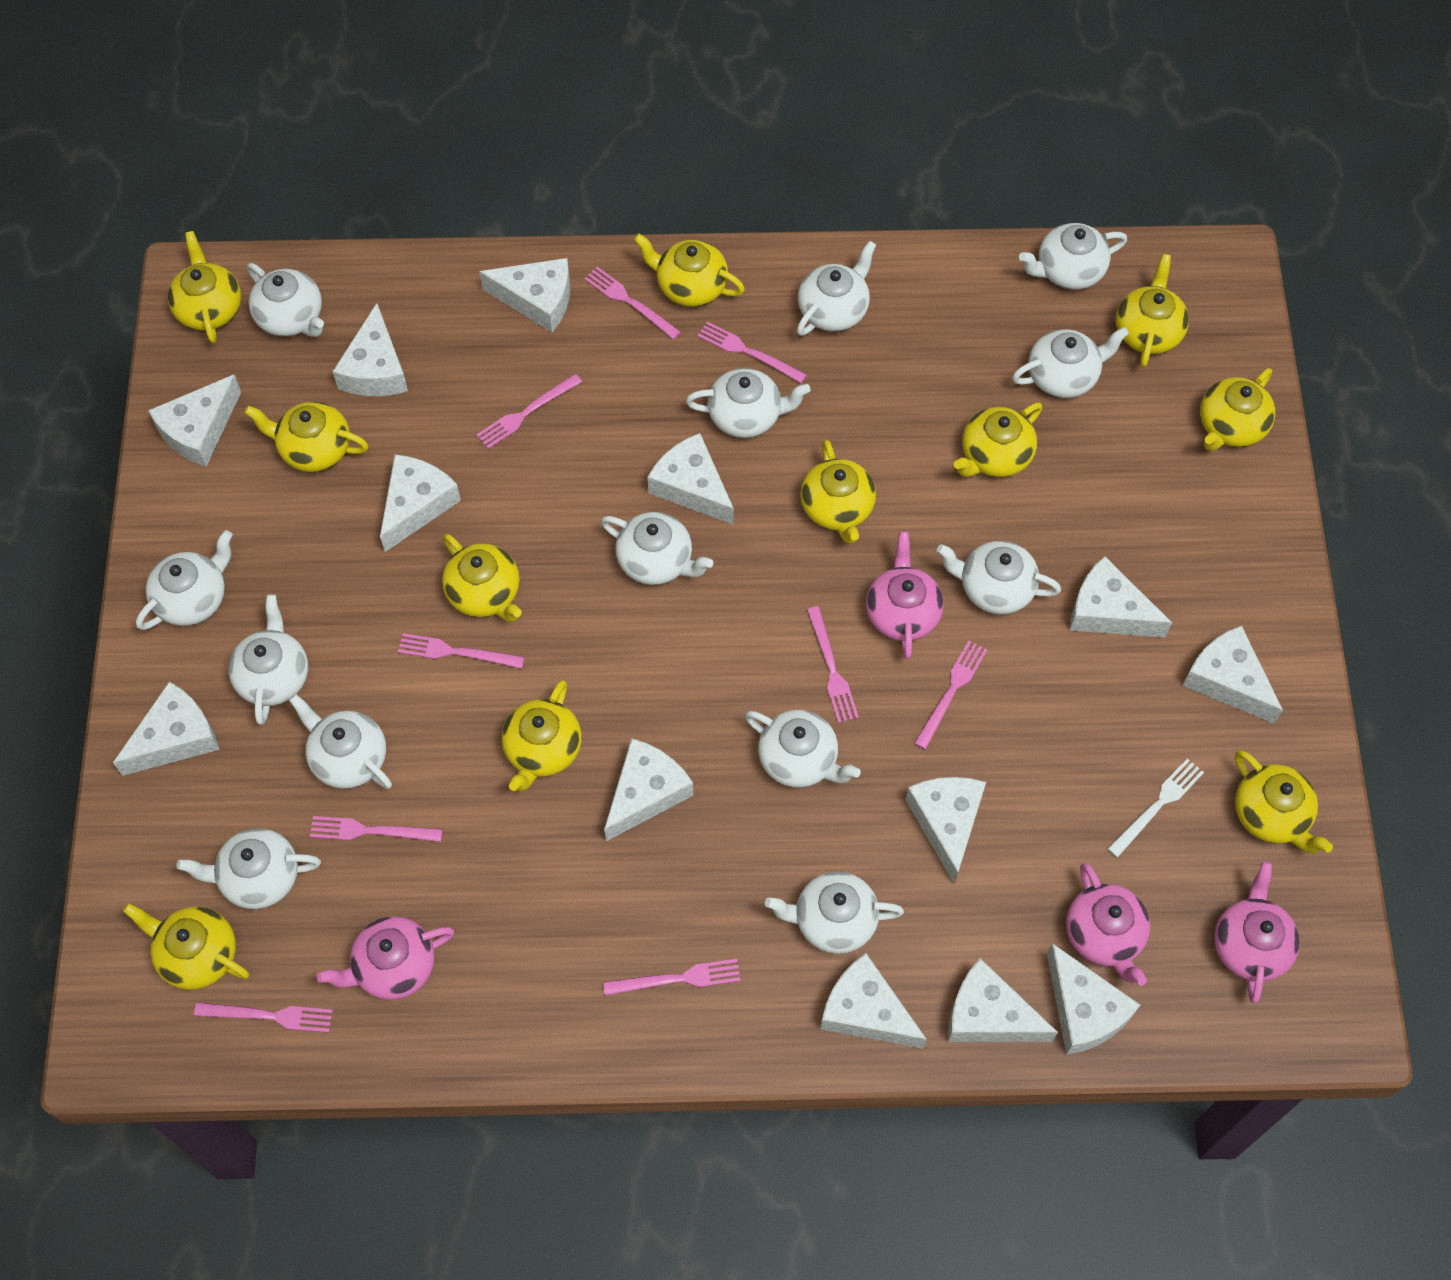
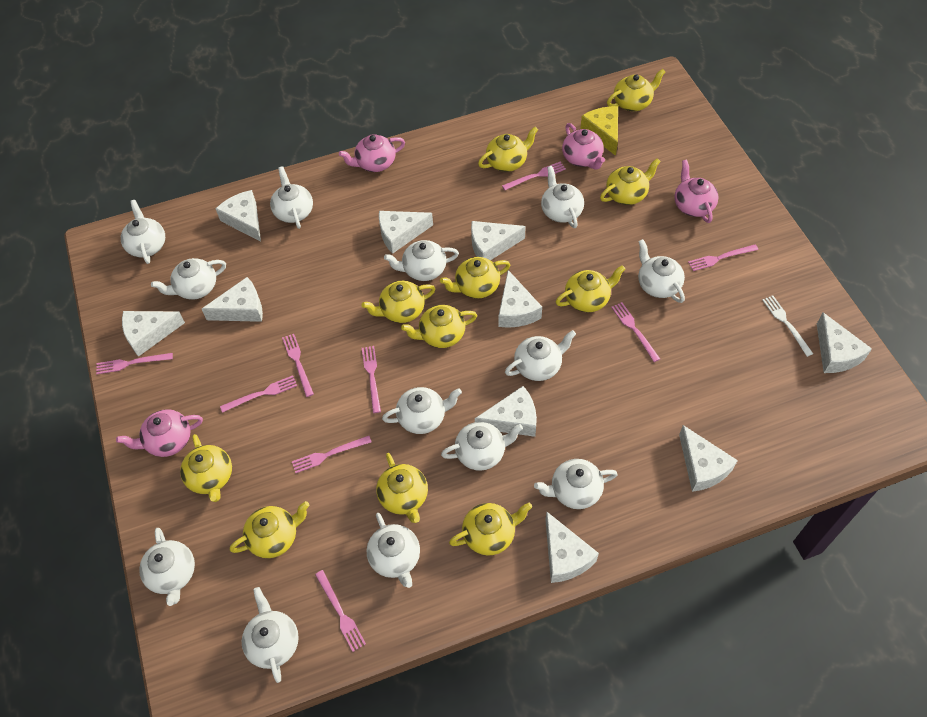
white cheese: [113,682,220,776] [148,375,241,467] [332,303,408,396] [380,454,461,552] [479,258,570,332] [604,738,693,841] [647,433,734,525] [820,953,927,1048] [905,777,986,884] [948,958,1058,1042] [1047,943,1140,1055] [1070,556,1172,637] [1183,626,1283,724] = 13 -> [122,311,185,357] [202,277,263,322] [216,190,261,242] [379,211,433,254] [471,221,526,260] [475,386,537,437] [499,270,542,328] [546,512,599,583] [679,425,738,492] [817,313,872,373] = 10
yellow cheese: none = 0 -> [580,106,618,156] = 1

